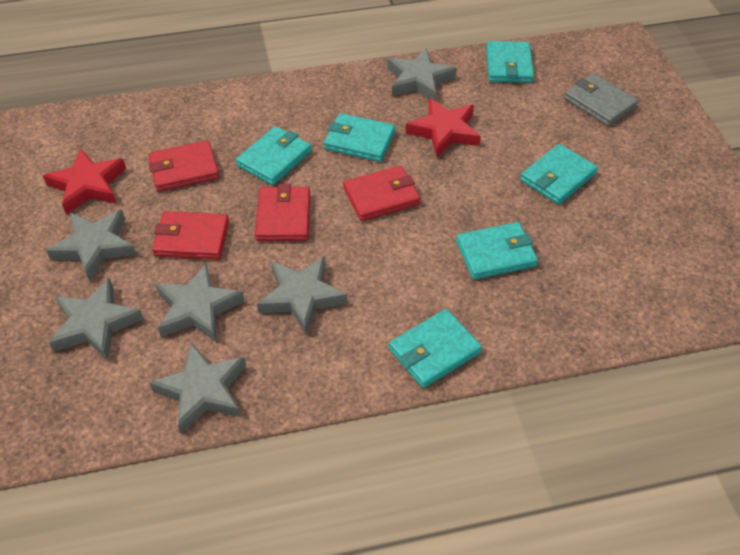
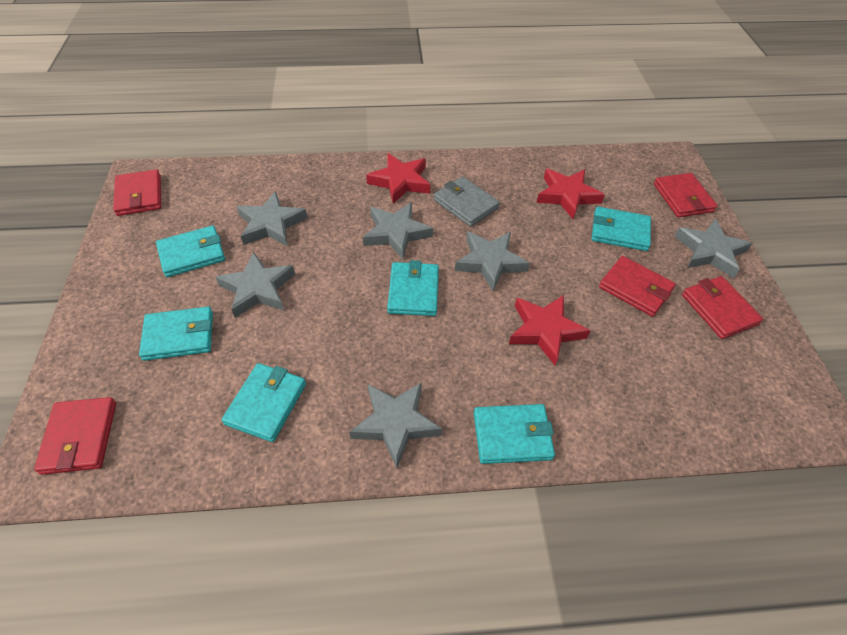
red star: [43,148,126,214] [406,98,481,157] = 2 -> [366,153,431,204] [509,295,591,365] [536,169,605,219] = 3
red wallet: [148,140,219,192] [152,211,229,260] [255,184,310,241] [343,166,420,221] = 4 -> [34,397,116,475] [113,169,161,216] [599,256,676,317] [654,173,717,217] [682,276,763,339] = 5

